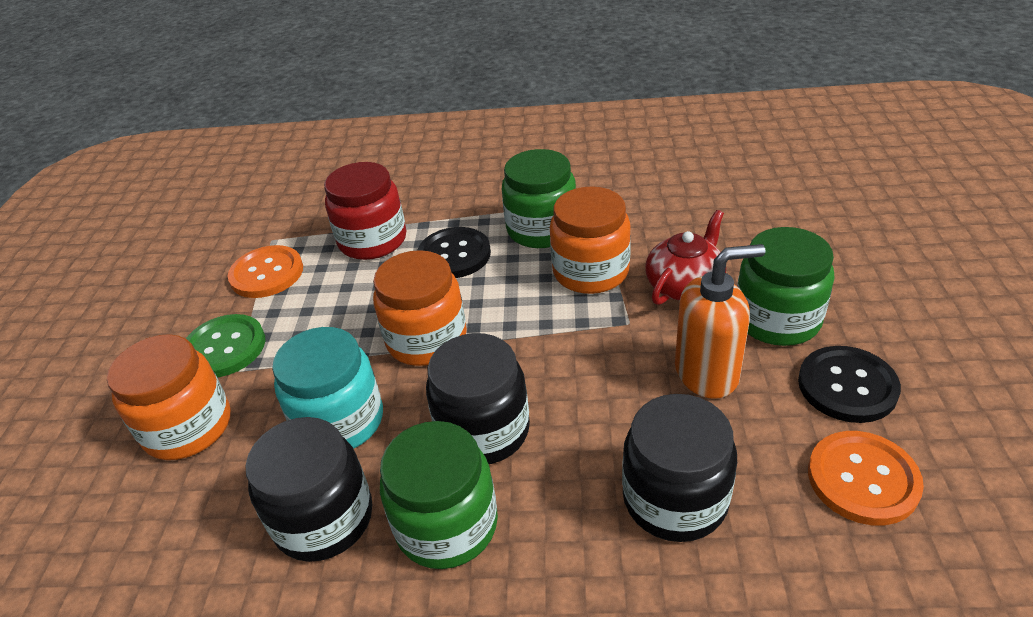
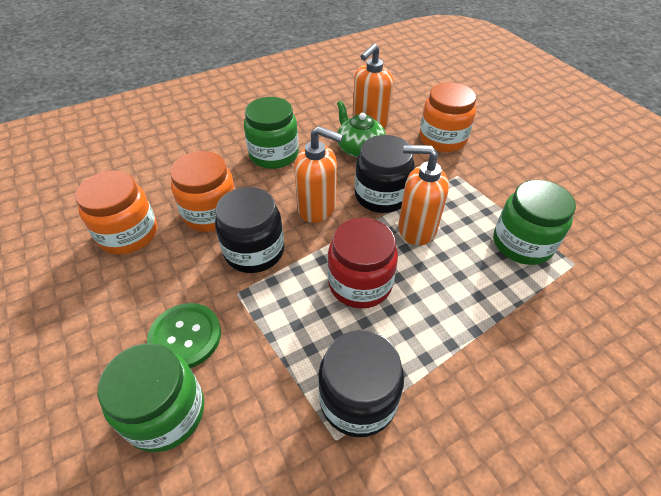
black button: [418,227,491,278] [798,346,901,423] = 2 -> none = 0
green teapot: none = 0 -> [337,101,386,158] = 1
orange button: [228,245,303,298] [808,431,924,525] = 2 -> none = 0
orange soap dispenser: [675,244,765,399] = 1 -> [294,126,343,223] [353,43,393,128] [398,145,449,245] = 3
red teapot: [646,210,726,305] = 1 -> none = 0
turquoise jar: [272,327,383,449] = 1 -> none = 0

